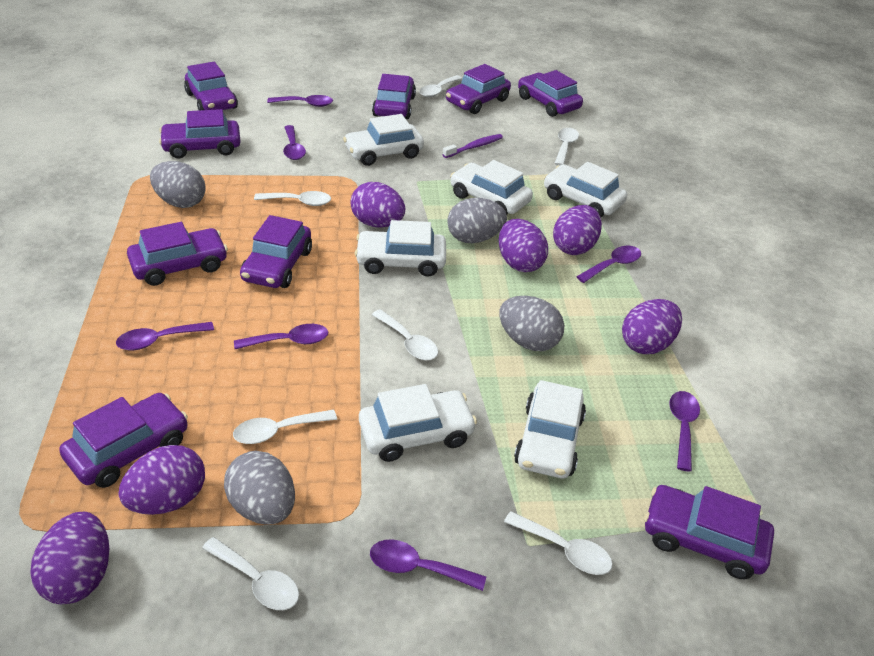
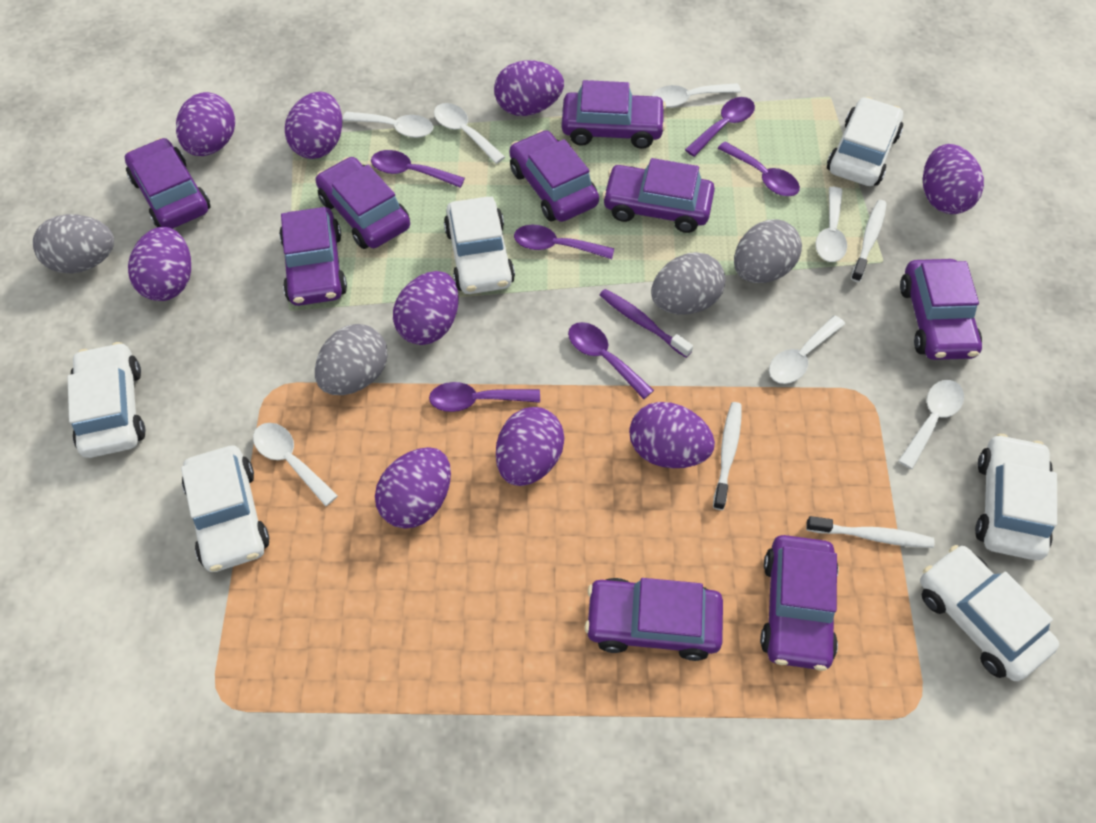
purple egg: [31,512,109,604] [118,445,205,515] [350,182,405,228] [499,219,548,272] [553,205,602,255] [622,299,682,354] = 6 -> [128,227,191,301] [176,92,235,156] [285,92,342,159] [375,447,451,529] [393,271,459,345] [494,60,564,116] [496,407,564,486] [629,402,715,468] [923,144,984,214] = 9
purple spoon: [116,322,214,350] [234,324,328,349] [267,95,333,107] [283,125,306,160] [370,539,486,591] [576,246,641,283] [669,391,700,472] = 7 -> [371,150,465,188] [429,382,540,412] [514,225,614,259] [568,322,654,399] [685,97,755,157] [717,141,800,196] = 6
white toothbrush: none = 0 -> [713,402,742,510] [806,516,935,548] [851,200,887,282] = 3

